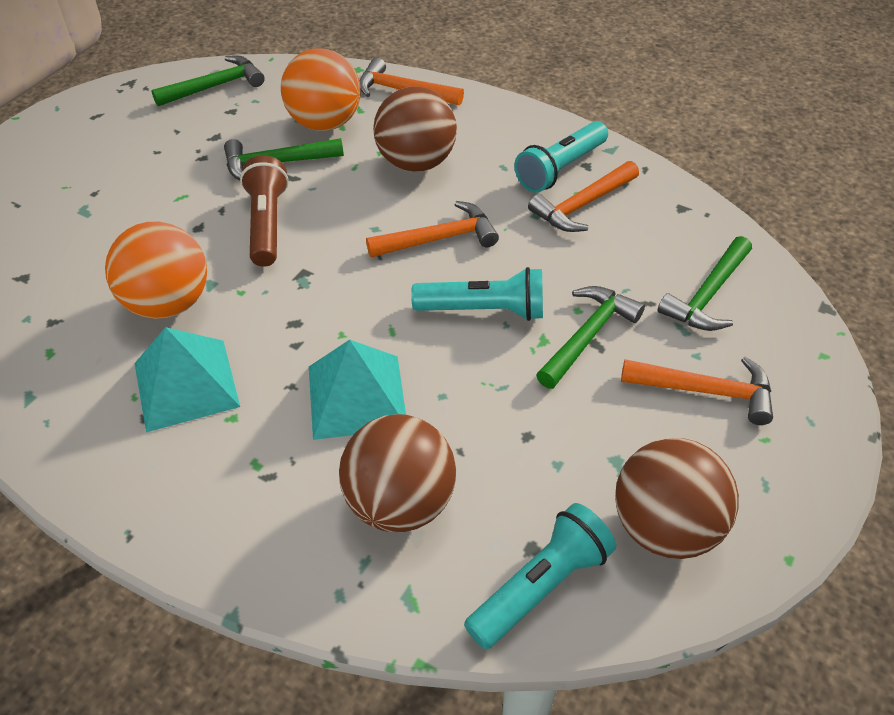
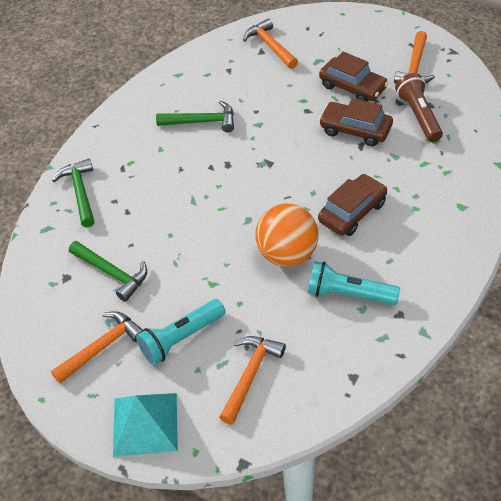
brown ball: [339,414,456,532] [373,87,457,172] [615,438,739,559] = 3 -> none = 0
brown car: none = 0 -> [318,174,387,236] [319,52,388,101] [319,98,393,146] = 3
green hammer: [151,55,265,106] [224,138,344,180] [536,286,645,389] [658,236,752,331] = 4 -> [52,159,94,227] [69,241,147,302] [156,101,234,132] = 3
orange ball: [105,222,207,319] [281,49,361,131] = 2 -> [255,203,319,267] = 1
turquoise flashlight: [411,267,543,321] [464,503,616,649] [514,121,608,193] = 3 -> [136,299,225,365] [308,261,400,305] = 2
turquoise pyramid: [135,327,240,432] [309,340,406,440] = 2 -> [113,393,178,457] = 1

